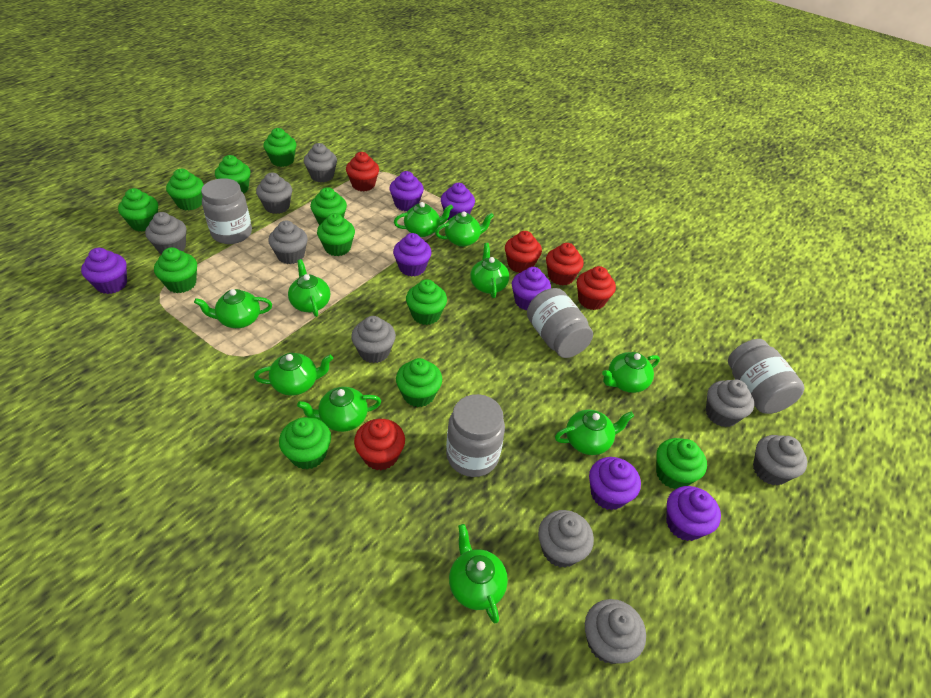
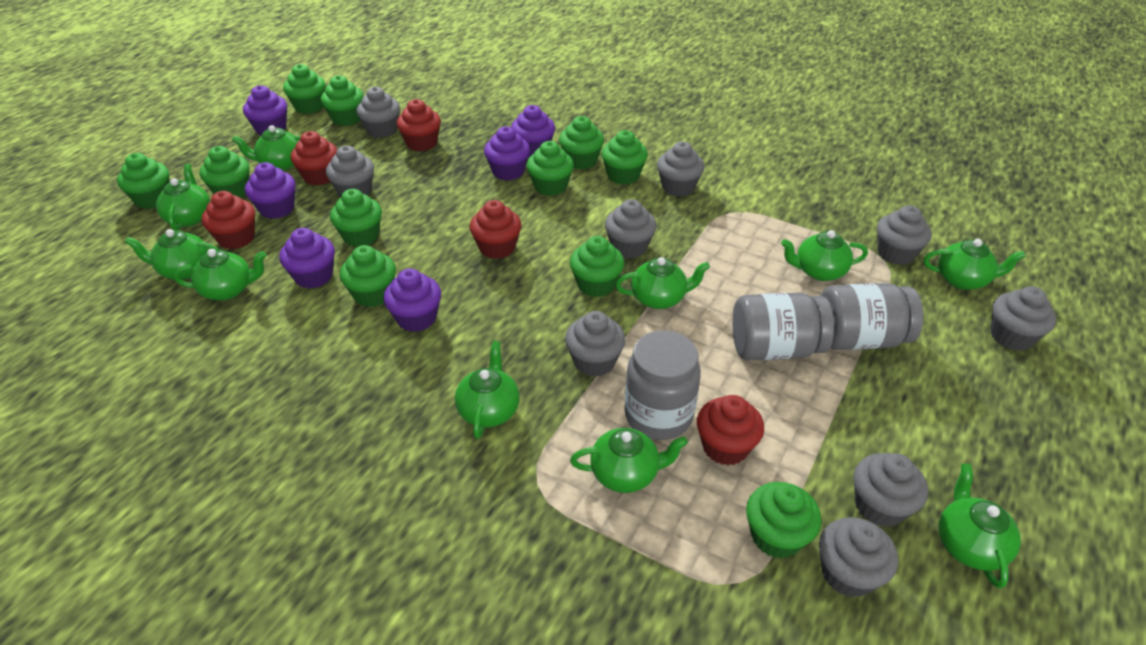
grey jar: [201,178,252,244] [446,394,505,477] [527,288,593,358] [728,339,804,414] = 4 -> [624,330,701,440] [732,293,834,360] [821,283,923,350] = 3
purple cupcake: [81,248,127,294] [389,171,424,211] [393,233,432,277] [441,183,475,220] [512,267,551,310] [589,457,641,510] [666,486,721,541] = 7 -> [243,85,287,135] [245,162,296,219] [279,228,335,288] [383,269,441,332] [484,126,530,181] [511,105,555,157] = 6

